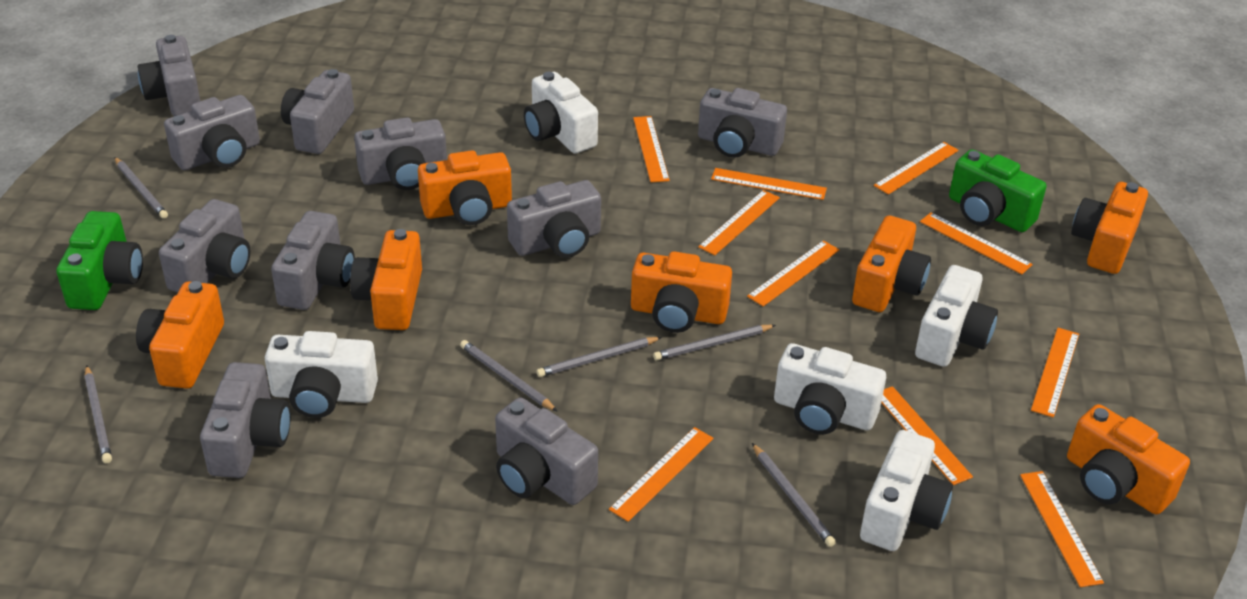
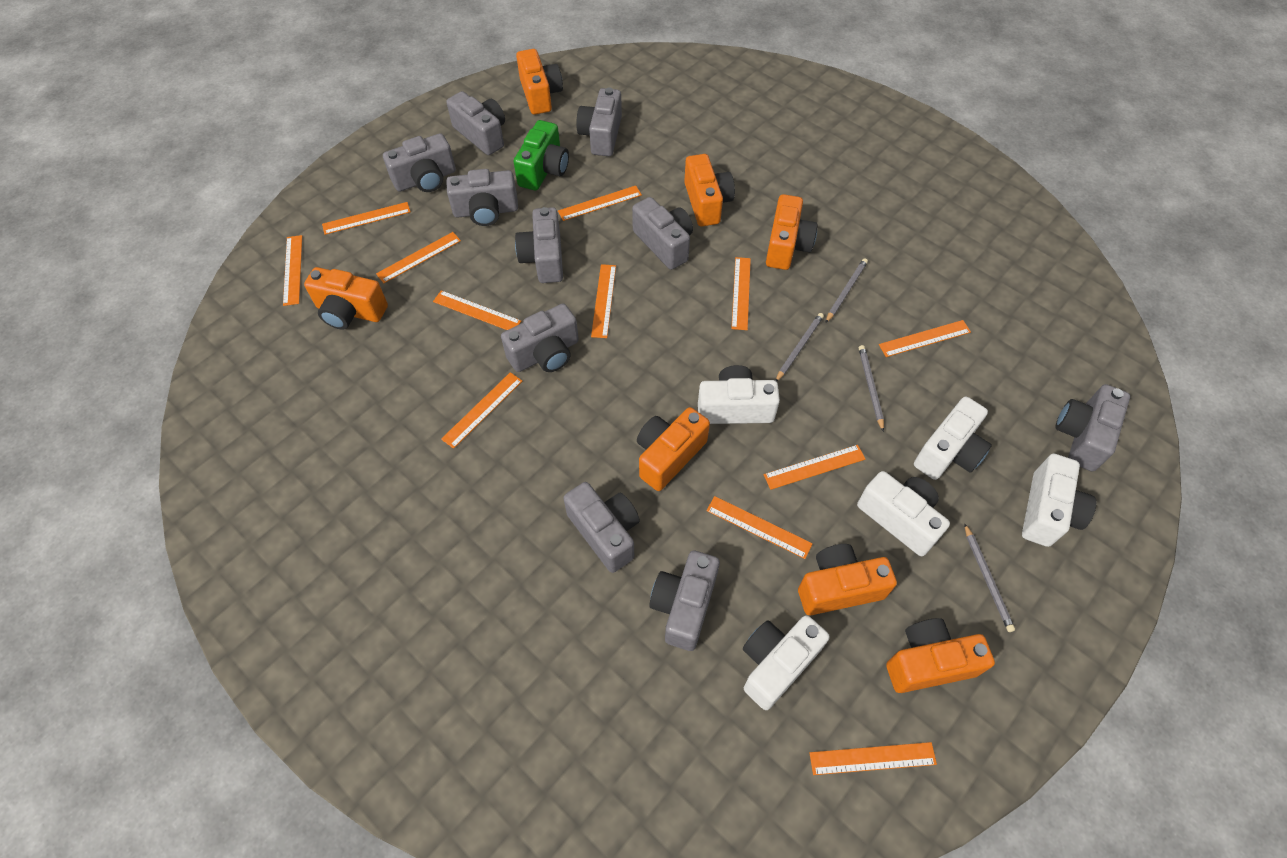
green camera: [56,211,143,310] [949,150,1047,232] = 2 -> [514,120,569,191] = 1
grey pencil: [84,365,112,463] [114,157,168,219] [460,340,558,412] [537,337,662,377] [653,325,776,361] [752,443,836,547] = 6 -> [776,313,824,381] [826,258,868,323] [859,345,884,432] [964,523,1015,632] = 4
orange ruler: [609,427,714,522] [633,116,670,182] [698,190,780,255] [711,168,827,200] [747,240,840,307] [874,142,959,195] [881,386,973,485] [920,213,1033,274] [1020,471,1104,587] [1031,328,1079,418] = 10 -> [283,235,302,306] [322,202,411,235] [376,232,461,283] [433,290,521,330] [441,372,522,449] [558,186,642,221] [591,264,616,338] [707,496,813,559] [731,257,751,330] [764,445,865,490] [810,742,937,775] [879,320,971,357] = 12

